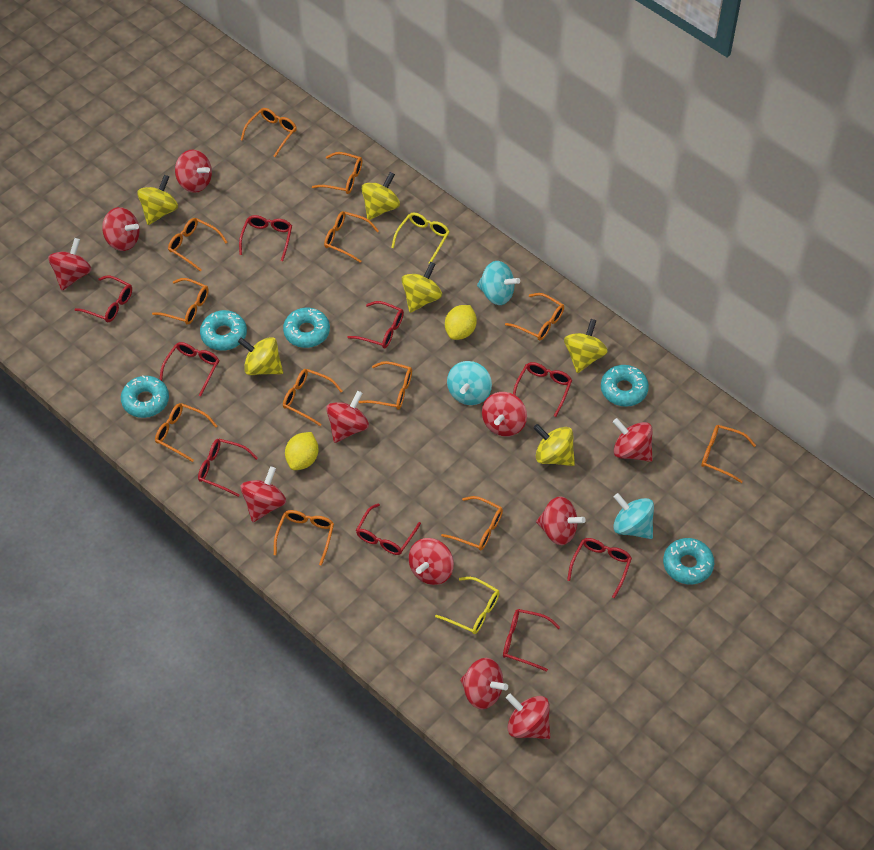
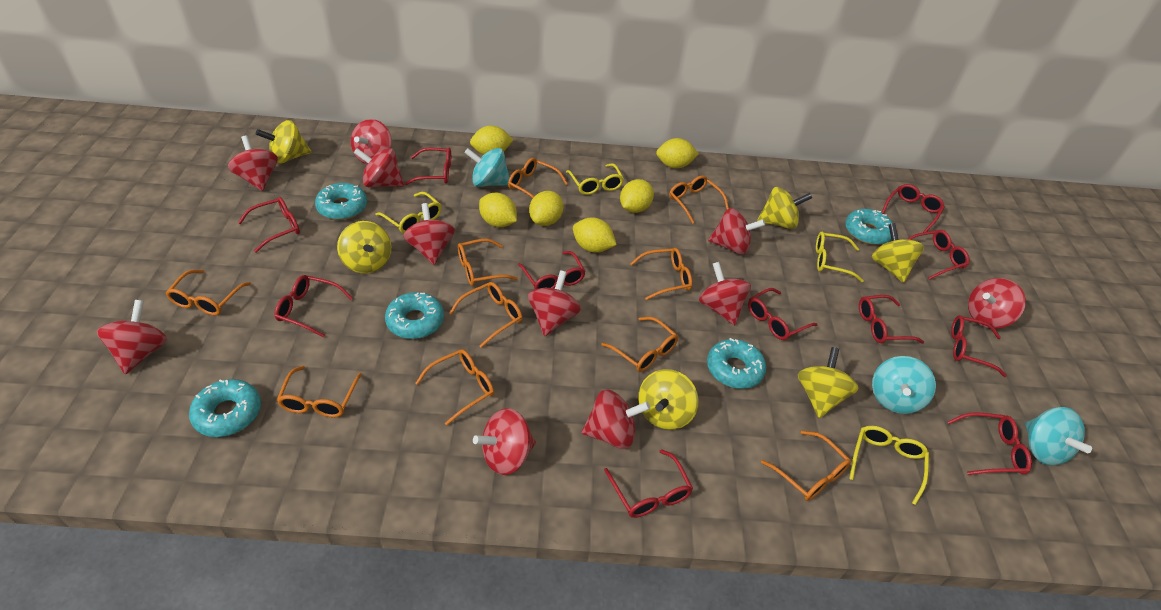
orange glasses: [152,278,209,325] [155,403,217,462] [168,218,228,272] [241,108,297,157] [274,510,334,566] [283,369,342,426] [312,152,362,194] [324,211,379,263] [359,361,412,410] [441,496,503,550] [505,293,564,341] [701,425,756,483] = 12 -> [166,270,251,315] [277,366,362,417] [415,349,494,425] [449,282,522,348] [458,239,518,286] [508,158,568,198] [601,317,679,372] [630,248,692,300] [669,175,729,224] [761,431,851,501] = 10
red glasses: [74,275,132,322] [160,342,219,396] [198,439,258,497] [239,215,292,261] [348,301,404,348] [356,503,421,555] [503,609,560,672] [513,362,572,417] [567,538,632,598] = 9 -> [238,197,300,253] [275,275,352,338] [405,148,451,185] [518,251,586,289] [604,449,693,518] [748,288,818,340] [859,295,924,343] [882,184,945,232] [908,230,969,280] [947,412,1032,475] [951,315,1007,377] = 11
yellow glasses: [391,213,450,264] [435,577,500,634] = 2 -> [375,192,442,233] [566,163,624,195] [816,232,864,282] [849,426,929,505] = 4
yellow lemon: [285,432,318,470] [445,305,477,340] = 2 -> [470,125,514,155] [479,193,517,227] [529,191,563,226] [573,217,617,253] [620,179,654,213] [656,138,699,169] = 6

